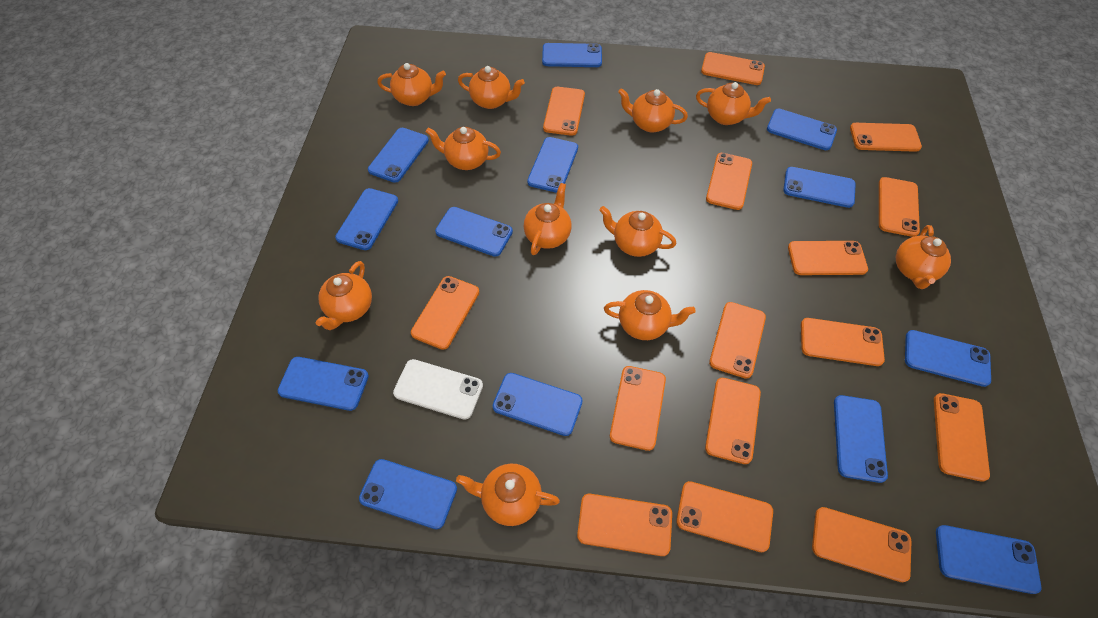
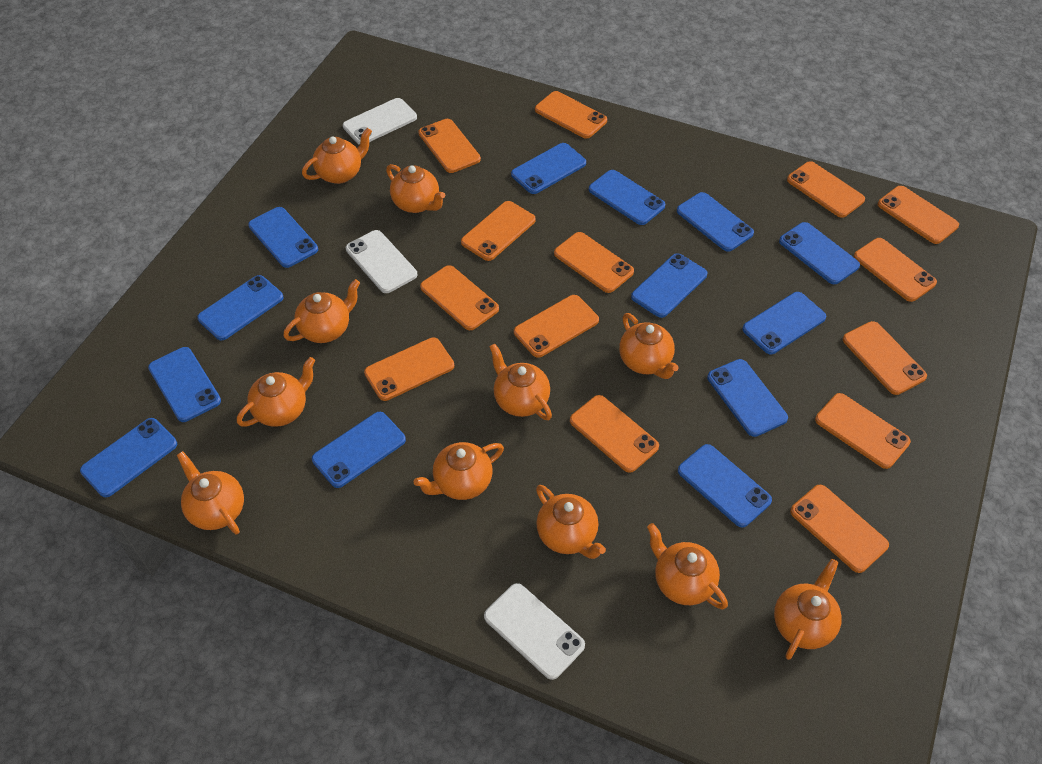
orange phone: [411,276,479,350] [543,87,585,136] [577,494,672,556] [610,366,666,451] [676,481,773,552] [701,52,765,85] [705,378,761,464] [706,153,752,210] [709,302,766,379] [788,241,868,275] [801,318,885,366] [812,507,911,582] [850,123,922,152] [879,177,920,237] [934,393,990,482] = 15 -> [364,337,454,401] [418,119,481,173] [420,265,499,330] [461,201,536,261] [514,295,599,358] [535,91,607,138] [554,232,634,293] [570,395,659,473] [787,161,865,218] [790,485,889,573] [815,393,911,469] [843,321,927,395] [854,238,937,302] [878,186,959,244] = 14
white phone: [393,359,483,420] = 1 -> [343,98,417,145] [346,230,417,293] [484,583,585,680] = 3

